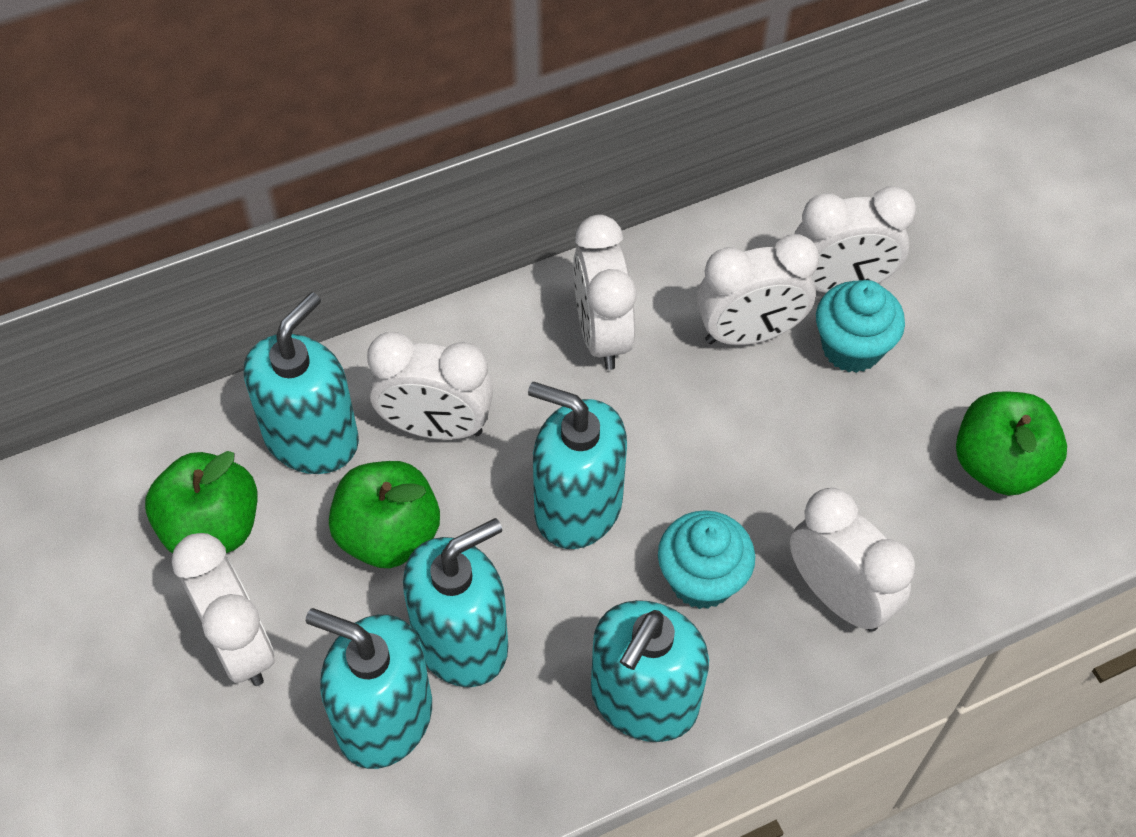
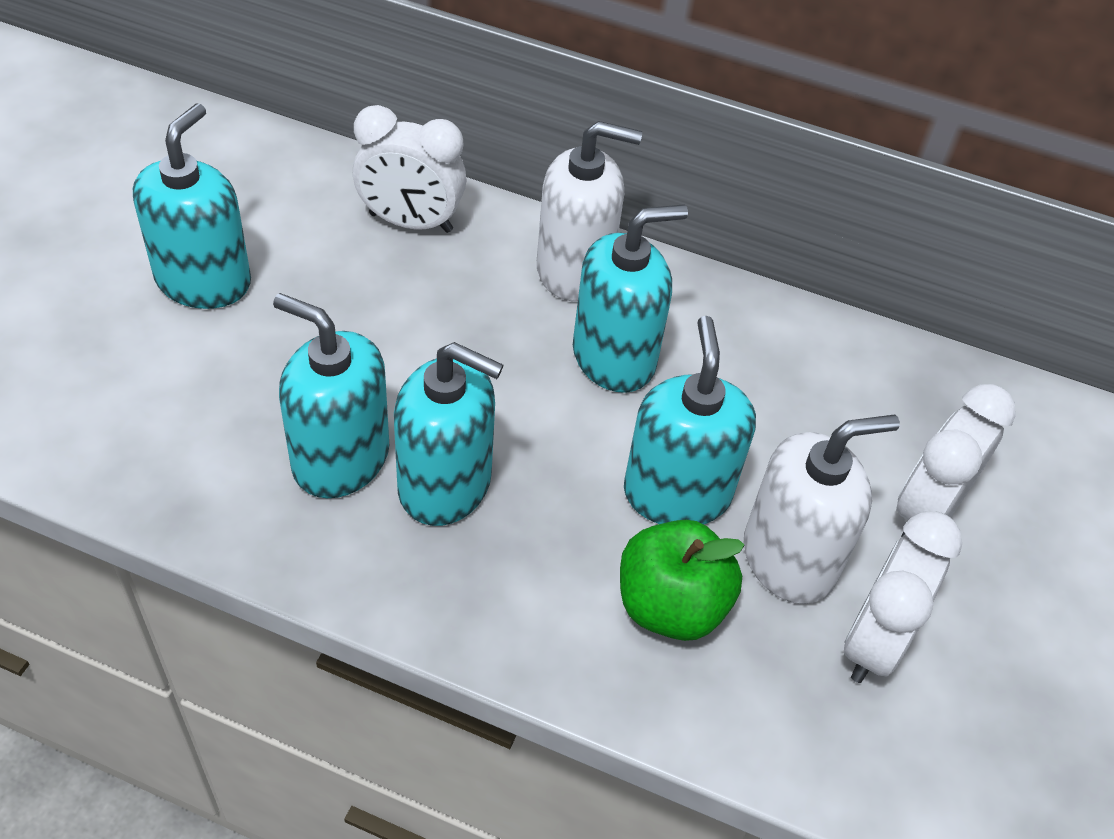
green apple: [145,451,257,553] [329,461,440,568] [956,391,1067,496] = 3 -> [620,520,745,641] = 1
turquoise cupcake: [658,510,755,609] [816,280,905,373] = 2 -> none = 0
white clock: [172,533,275,686] [367,332,493,440] [573,215,636,370] [697,234,819,345] [790,488,915,632] [794,186,916,293] = 6 -> [353,105,467,233] [844,511,962,683] [896,384,1016,537] = 3
white soap dispenser: none = 0 -> [537,121,642,301] [744,415,900,604] = 2

